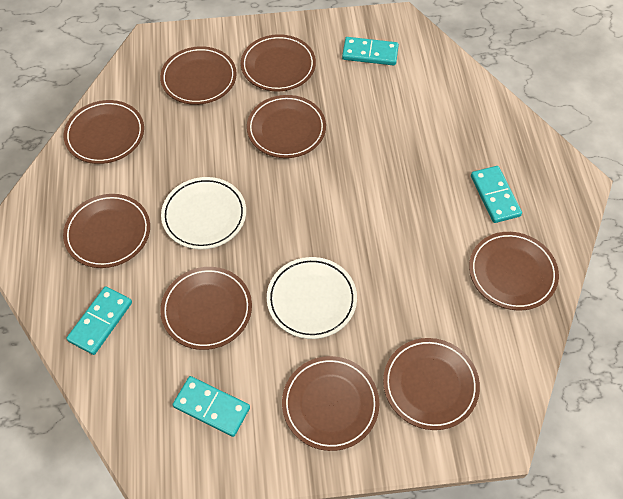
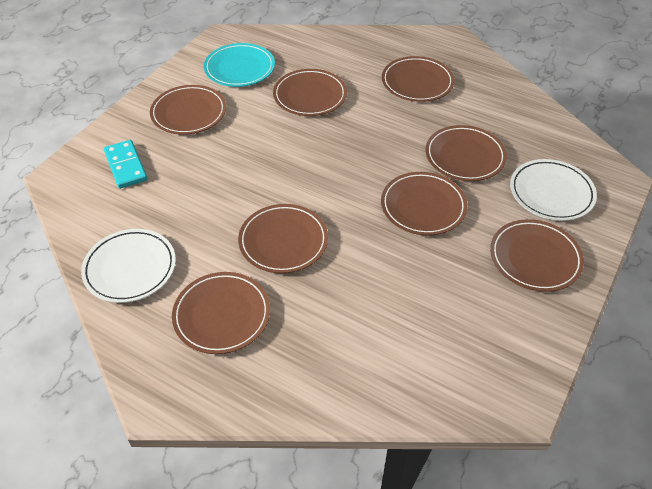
brown plate: [63,194,150,268] [64,100,144,164] [160,46,237,105] [160,267,252,350] [241,34,316,91] [247,95,326,158] [282,356,379,451] [383,338,480,430] [469,232,559,310] = 9 -> [150,85,226,135] [172,272,270,354] [238,204,328,273] [273,69,347,116] [381,172,467,236] [382,56,455,102] [426,125,507,181] [490,219,584,292] = 8
turquoise domino: [66,286,132,355] [173,376,250,437] [342,37,399,66] [471,166,522,223] = 4 -> [104,140,147,189] = 1
turquoise plate: none = 0 -> [204,43,275,87] = 1

